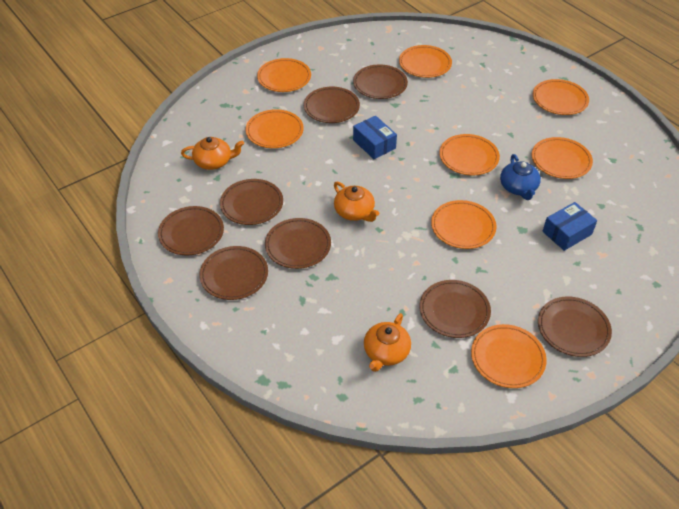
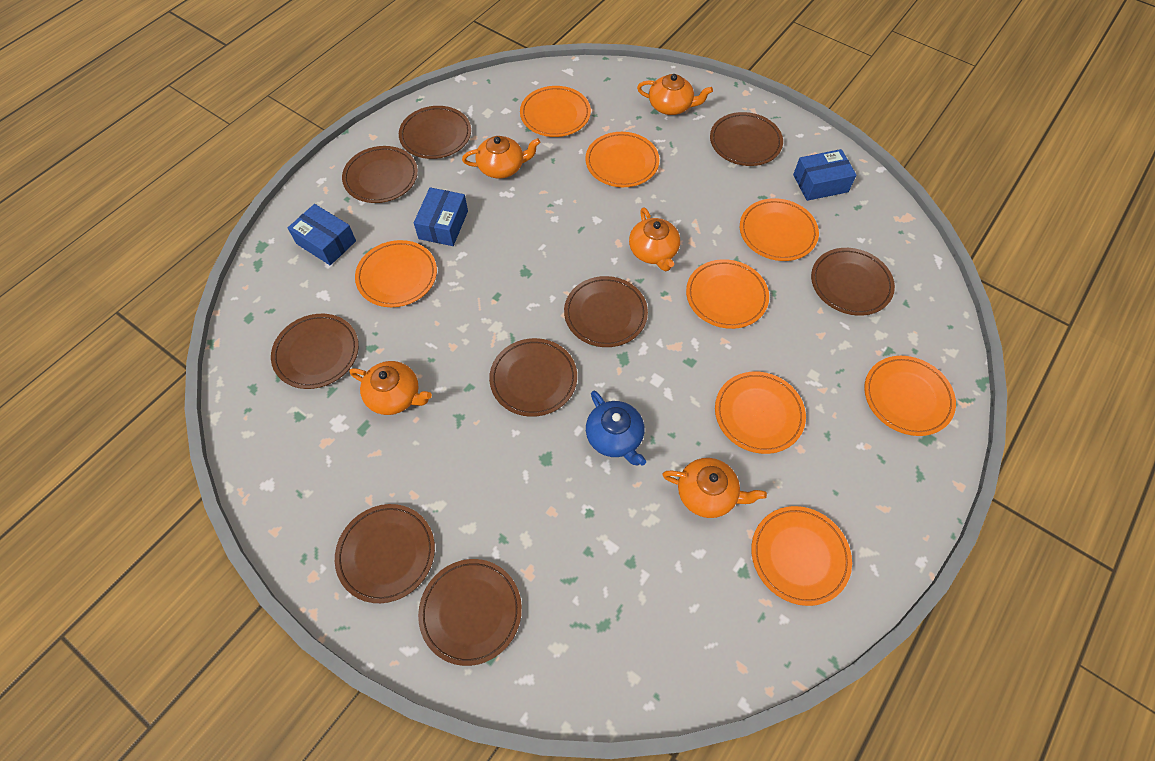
blue box: [353,116,397,159] [542,202,597,251] = 2 -> [288,204,356,265] [414,187,468,246] [793,149,857,201] = 3
brown plate: [158,206,224,255] [199,246,268,300] [220,179,283,225] [265,218,331,269] [304,87,360,123] [353,64,408,99] [419,280,491,338] [538,297,612,357] = 8 -> [271,314,359,389] [335,504,435,603] [342,146,418,203] [399,106,471,159] [418,559,522,666] [489,338,577,417] [564,276,648,347] [710,112,783,166] [811,248,895,316] = 9
orange teapot: [181,137,244,170] [334,182,379,222] [364,313,411,372] = 3 -> [349,361,432,415] [462,136,540,179] [629,207,680,271] [637,74,713,115] [662,458,767,518] = 5

